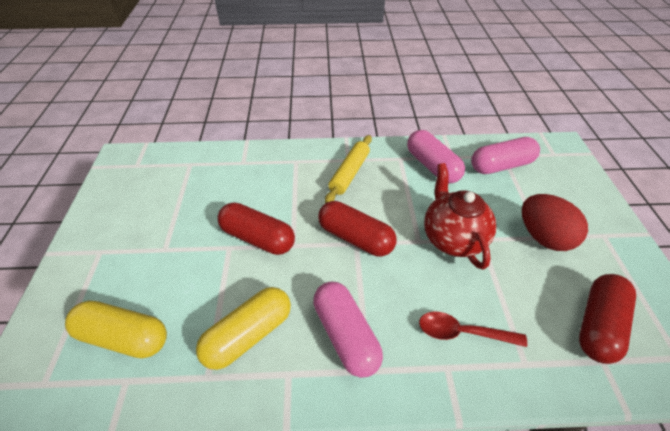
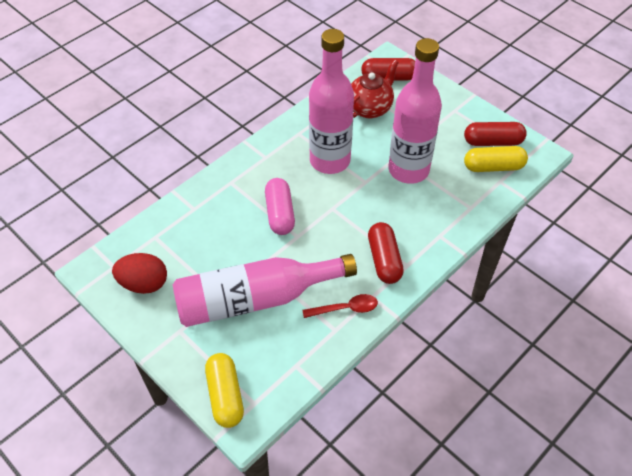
pink bottle: none = 0 -> [173,254,357,327] [309,29,354,174] [389,38,442,184] = 3
pink capsule: [313,281,383,378] [407,130,465,184] [471,137,540,174] = 3 -> [265,178,295,235] = 1
yellow rolling pin: [325,135,372,203] = 1 -> none = 0

